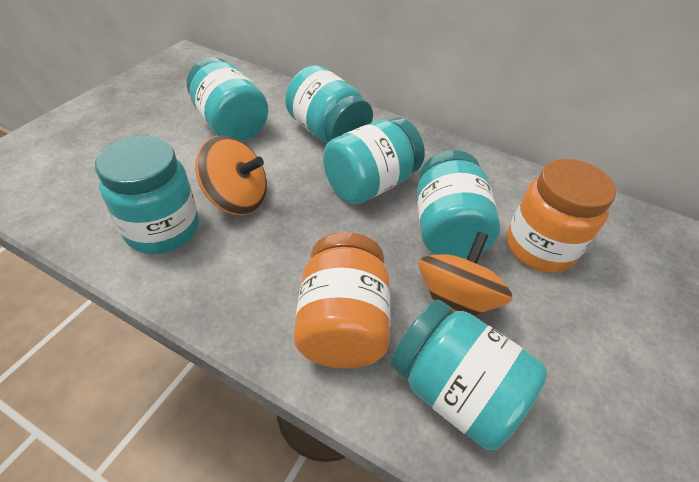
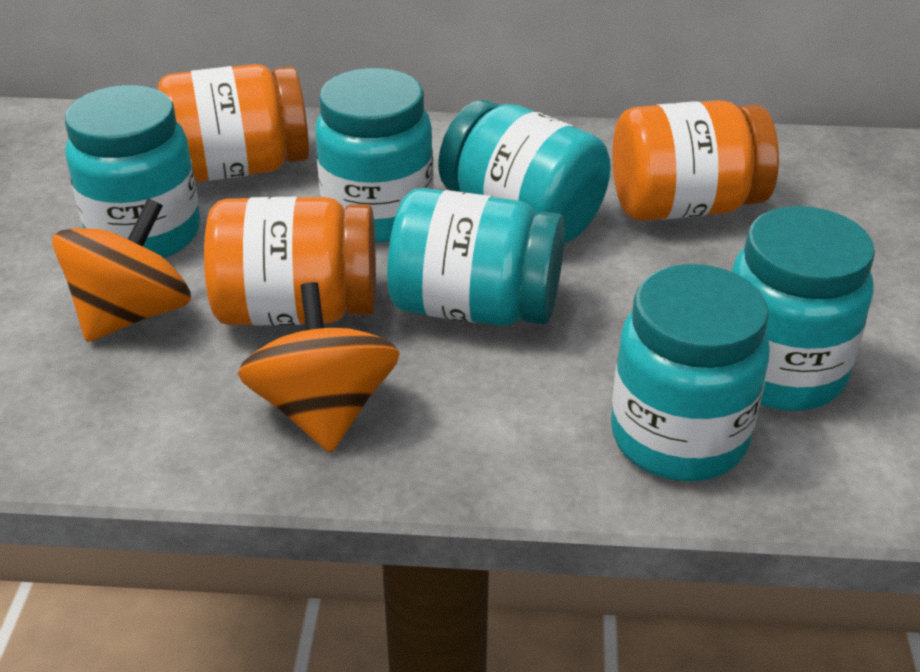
orange jar: [294,232,390,369] [507,159,616,273] = 2 -> [158,64,309,182] [204,197,376,326] [612,100,779,221] = 3

